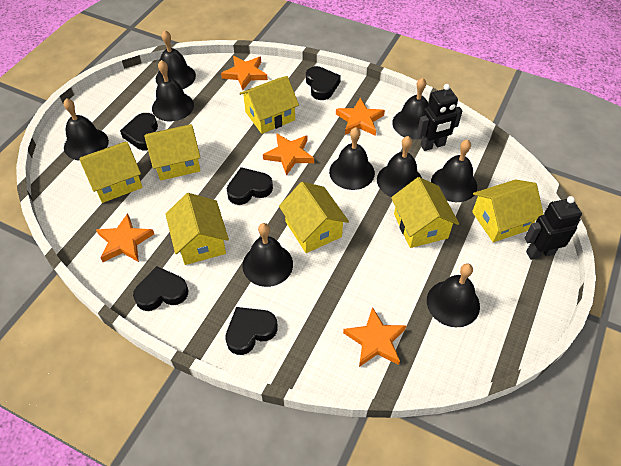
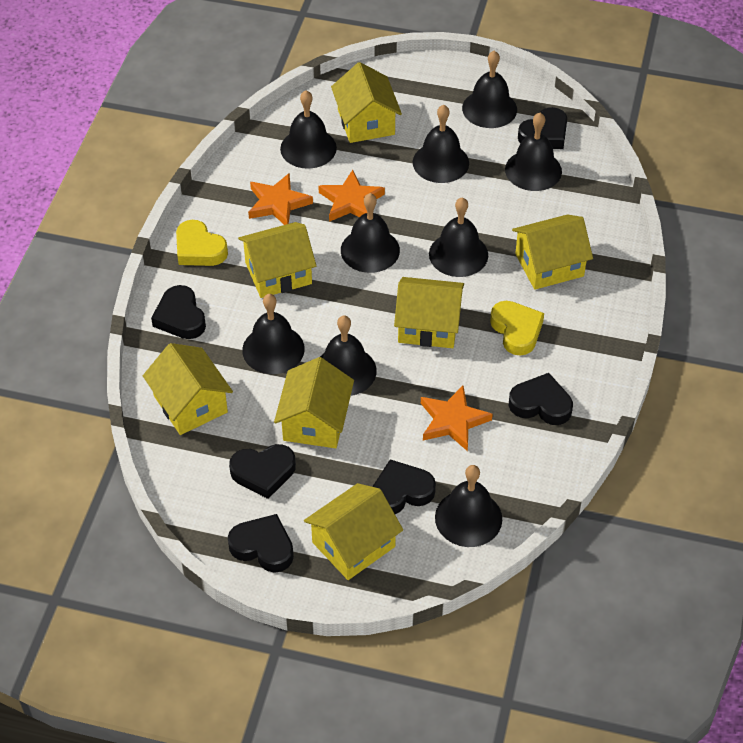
black heart: [120,113,158,151] [133,266,188,311] [225,307,278,355] [227,167,273,205] [306,66,341,100] = 5 -> [151,285,206,339] [228,514,294,573] [229,444,296,499] [372,459,436,514] [509,373,573,425] [518,107,567,149] = 6
black robot: [417,84,462,151] [524,196,582,260] = 2 -> none = 0
orange star: [96,213,154,262] [221,56,268,90] [263,133,314,176] [336,98,385,136] [343,307,407,367] = 5 -> [248,173,313,225] [318,170,385,222] [421,386,493,451] = 3
yellow heart: none = 0 -> [176,220,228,266] [490,301,544,356] = 2

